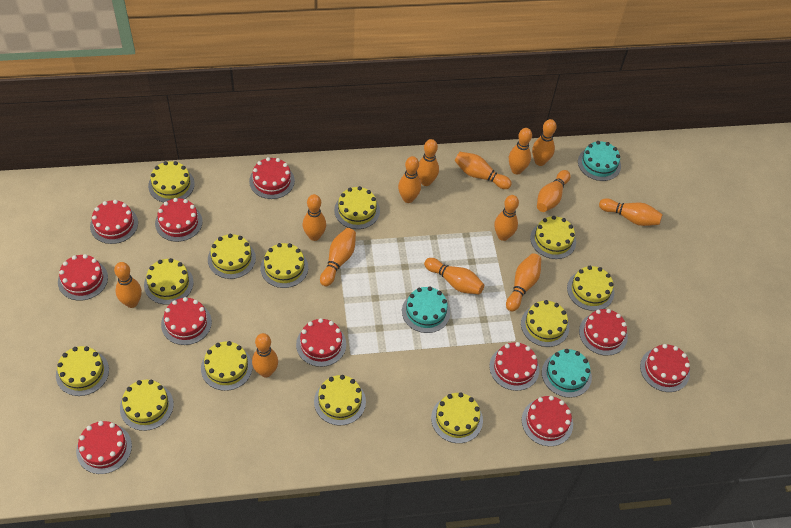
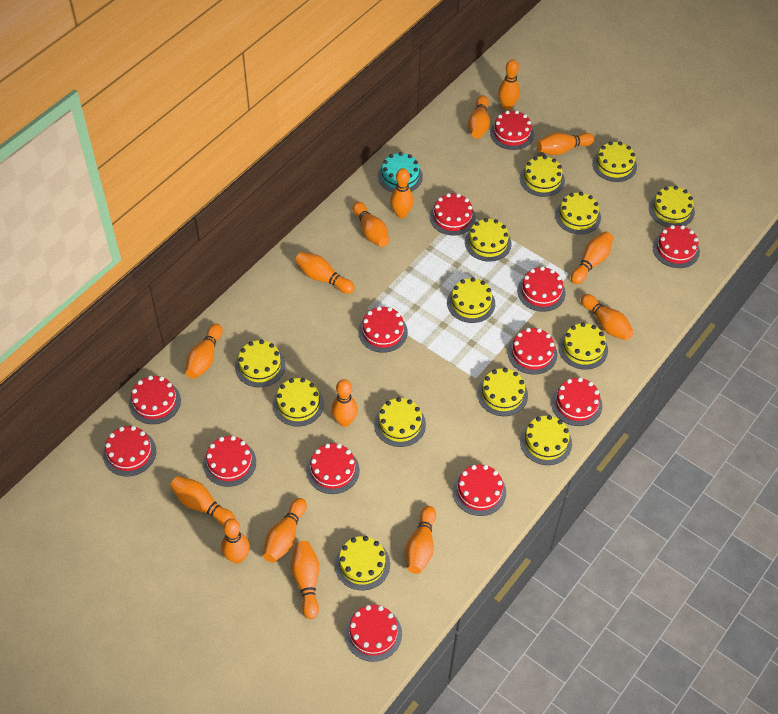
orange bowling pin: [114,262,142,308] [252,333,278,378] [303,194,326,241] [320,228,356,286] [398,156,421,203] [417,139,439,186] [424,258,484,294] [455,152,512,189] [494,195,519,241] [506,253,541,311] [509,128,532,175] [532,119,557,166] [537,170,571,212] [599,198,662,226] = 14 -> [170,476,236,525] [186,324,223,379] [221,519,250,563] [263,498,307,563] [291,541,319,619] [295,252,355,294] [331,379,358,427] [352,201,389,247] [390,168,414,218] [405,506,436,574] [468,95,490,139] [498,60,520,110] [537,132,595,155] [571,232,613,284] [581,294,634,341] = 15
red cake: [58,254,108,301] [76,421,132,474] [90,200,138,244] [155,198,203,242] [161,297,212,345] [249,157,295,199] [296,318,346,367] [489,342,539,391] [522,396,573,446] [579,309,628,356] [640,344,690,392] = 11 -> [103,426,156,476] [129,375,181,424] [203,436,256,487] [306,443,360,494] [345,605,402,662] [358,306,408,353] [430,193,476,236] [453,464,506,516] [490,110,534,150] [507,328,557,375] [517,266,566,312] [551,377,602,426] [653,225,700,268] = 13
turquoise cake: [402,287,450,333] [542,349,592,398] [578,141,621,181] = 3 -> [378,152,423,192] = 1

